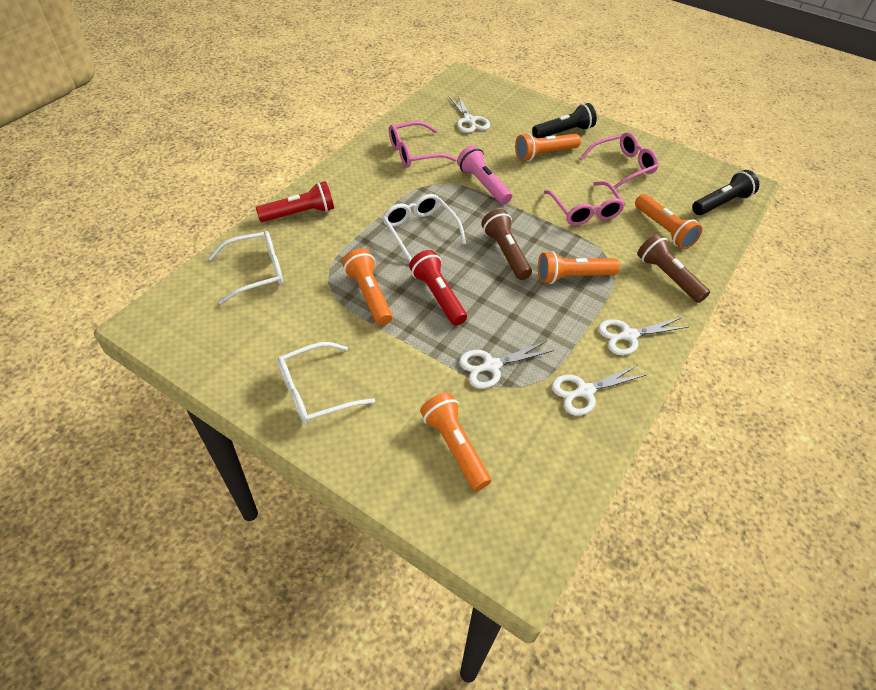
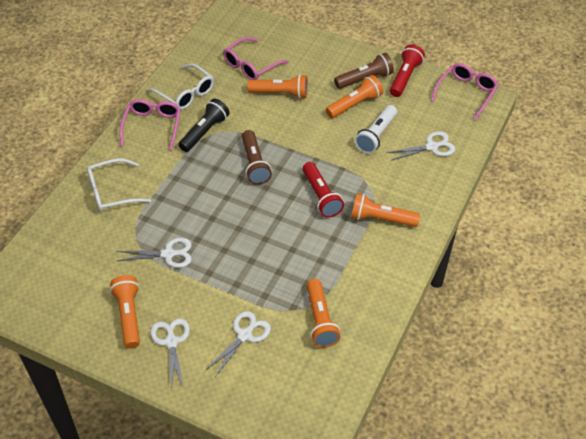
black flashlight: [532,103,597,138] [692,170,759,215] = 2 -> [178,99,229,152] = 1
pink flashlight: [457,145,512,205] = 1 -> none = 0
white flashlight: none = 0 -> [355,105,397,154] = 1
white glasses: [208,231,283,304] [277,342,375,424] [382,194,466,262] = 3 -> [87,158,151,212] [147,64,214,110] = 2

